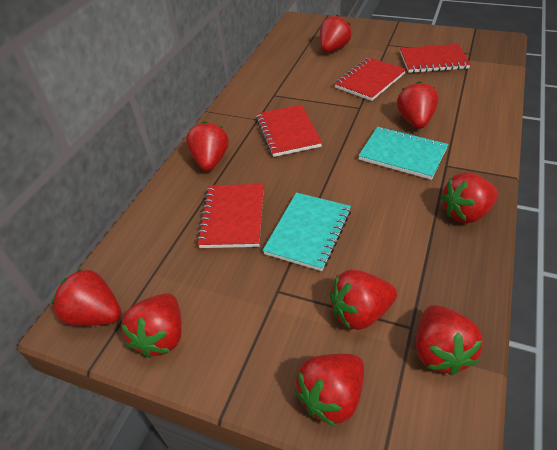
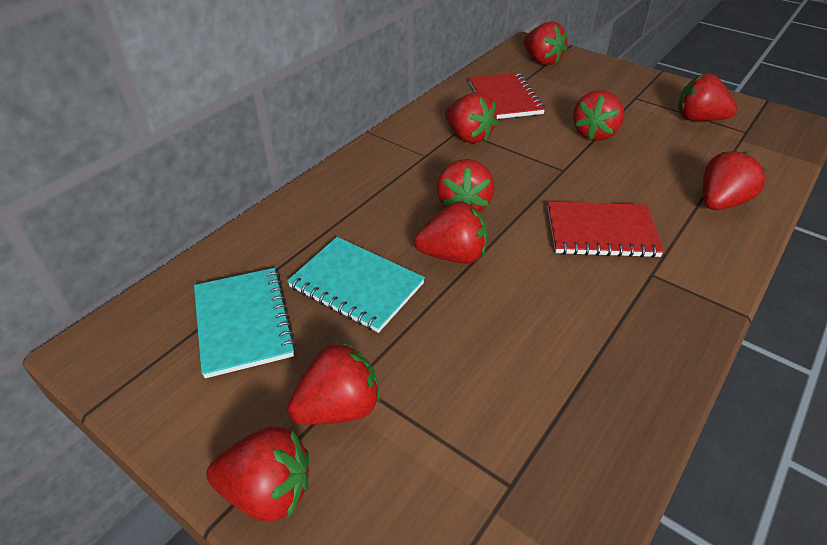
red notebook: [197,184,264,248] [256,105,322,157] [335,58,406,101] [400,44,471,73] = 4 -> [469,73,545,119] [547,201,664,258] = 2

